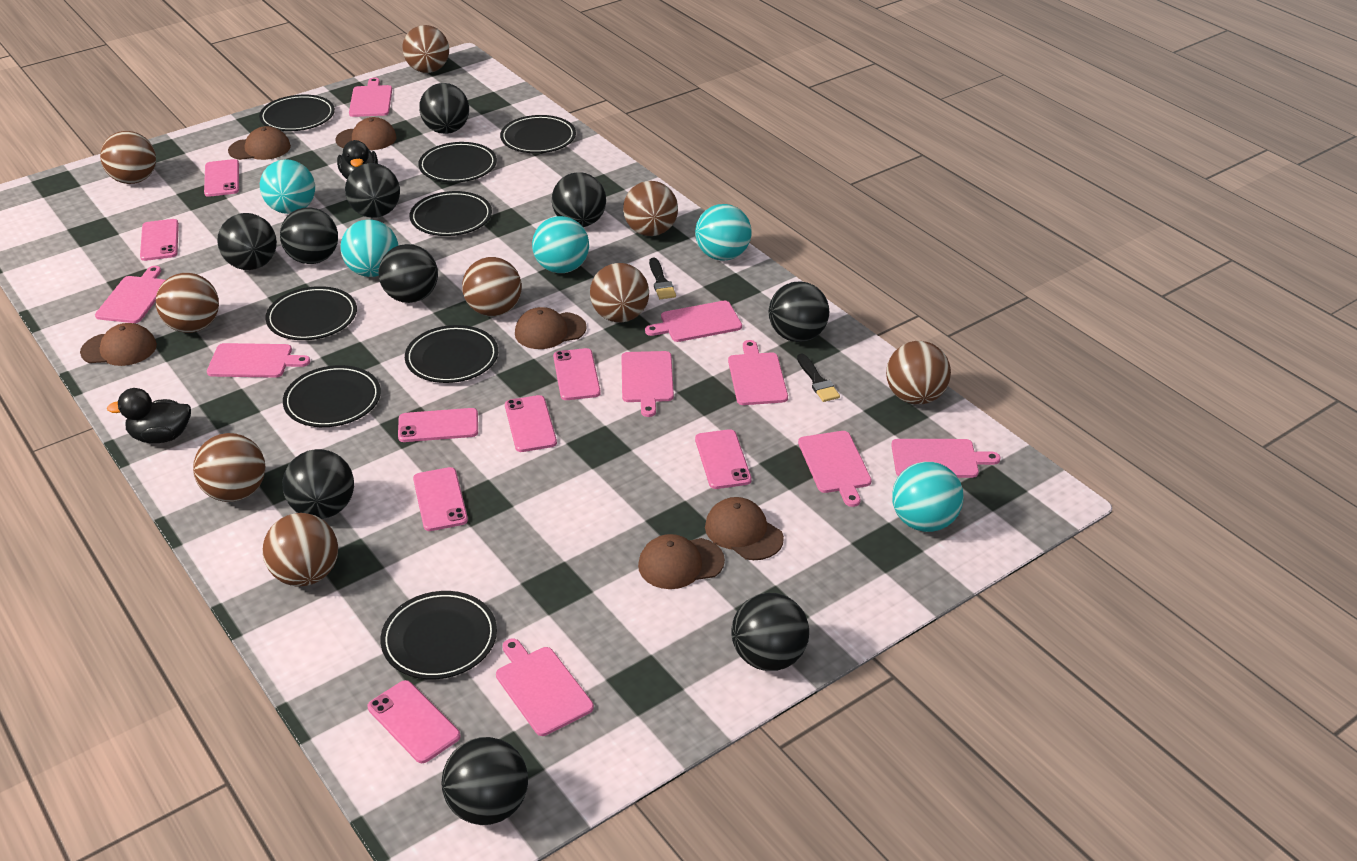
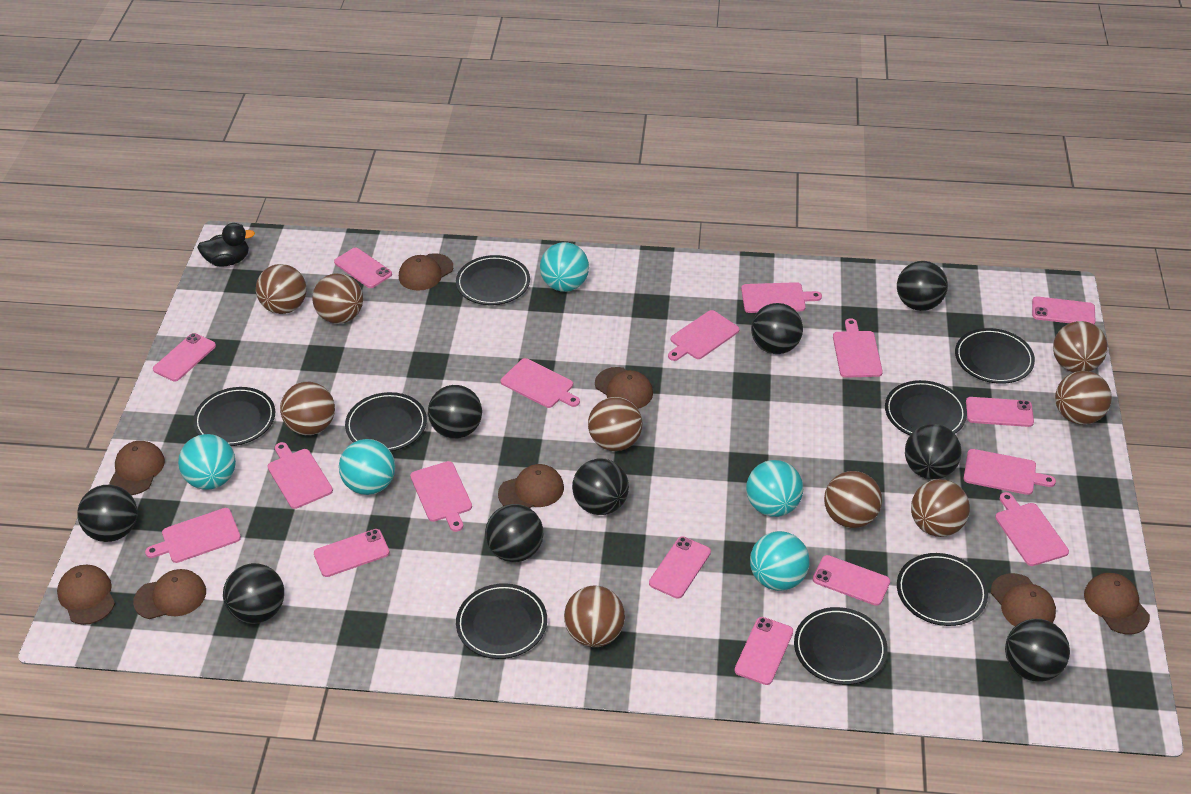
black ball: [217,213,277,270] [280,207,338,264] [282,449,354,519] [345,163,400,218] [378,244,438,303] [419,83,469,134] [442,737,528,825] [552,172,606,227] [731,593,809,671] [769,282,829,342] = 10 -> [77,485,137,542] [223,563,284,624] [428,385,482,439] [485,504,543,562] [572,459,629,515] [751,303,803,354] [897,261,948,311] [905,424,962,479] [1005,619,1070,682] = 9
black brush: [649,258,676,299] [797,354,840,402] = 2 -> none = 0
black duck: [107,388,191,443] [337,140,378,179] = 2 -> [197,223,255,267] = 1
brown cap: [80,323,157,366] [228,126,291,160] [335,117,397,150] [515,307,587,349] [638,534,725,589] [705,497,784,560] = 6 -> [57,565,115,625] [109,441,165,495] [133,569,206,619] [399,253,453,291] [498,464,564,508] [595,367,653,409] [991,573,1056,626] [1084,573,1150,635] = 8

